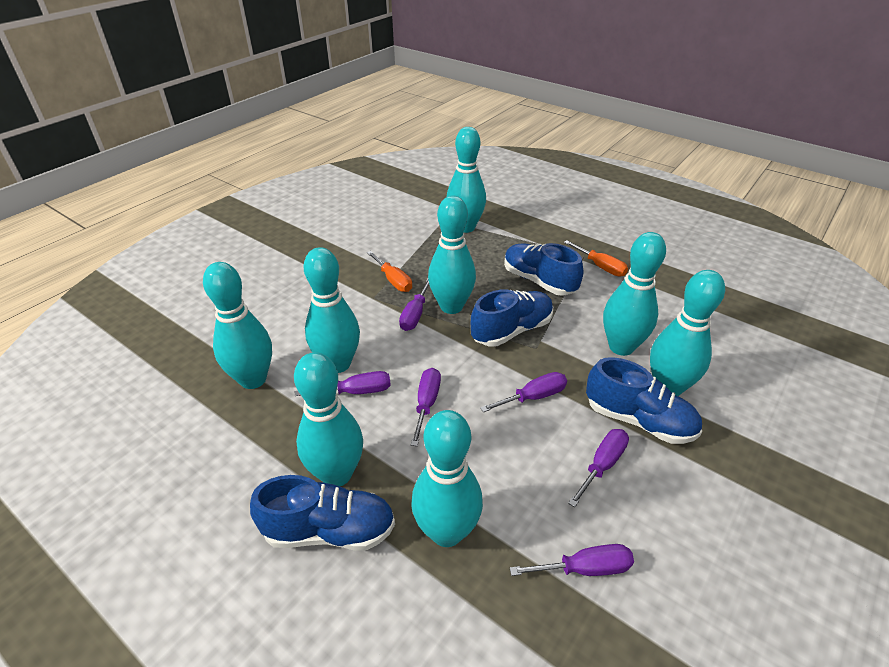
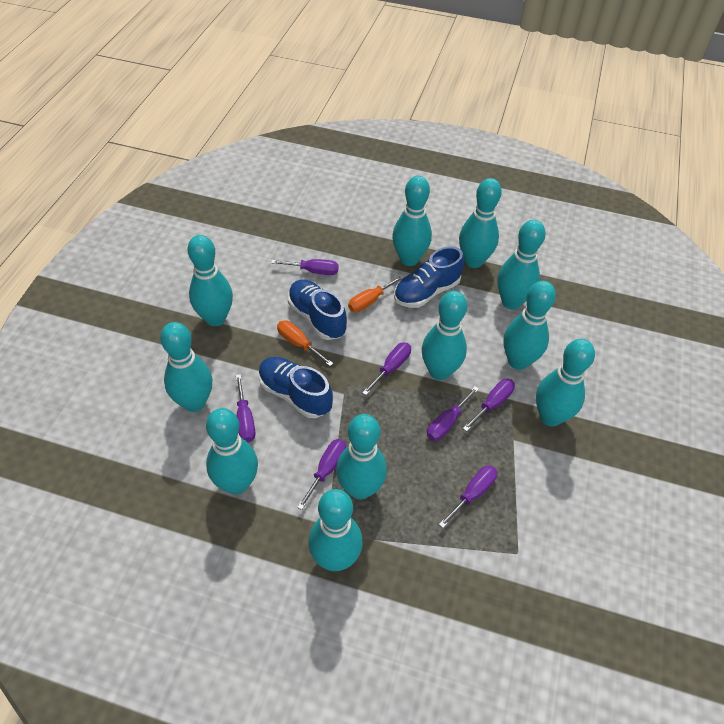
blue shoe: [250,475,395,551] [471,289,553,347] [504,243,583,296] [586,357,702,444] = 4 -> [258,357,333,418] [288,279,347,340] [394,246,464,308] = 3
purple screwdriver: [295,371,391,396] [399,279,429,331] [411,368,441,446] [480,372,567,412] [510,544,634,576] [568,429,629,507] = 6 -> [236,374,255,443] [271,259,339,275] [297,439,346,510] [362,342,411,395] [427,386,479,441] [439,466,497,528] [463,379,515,432] = 7
turquoise bowling pin: [203,262,272,389] [294,352,363,486] [304,247,360,373] [411,410,483,547] [428,196,476,314] [447,127,486,233] [603,232,666,356] [650,270,725,396] = 8 -> [160,322,213,412] [187,235,233,326] [206,408,258,495] [308,489,363,571] [336,414,387,500] [392,176,432,266] [422,291,467,380] [459,178,502,268] [497,220,546,309] [503,281,556,370] [536,339,595,426] = 11

